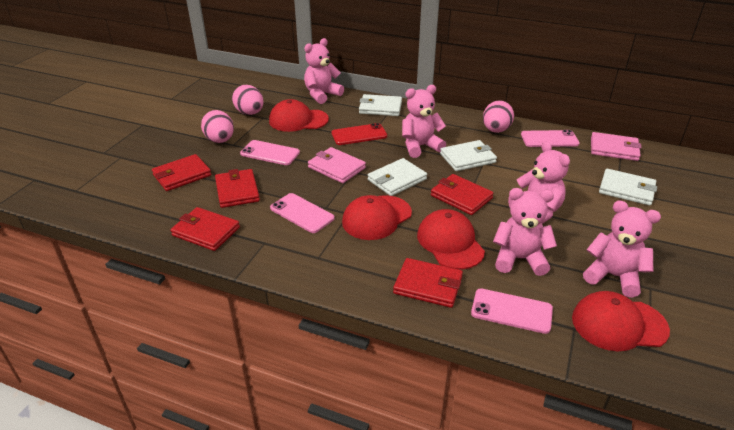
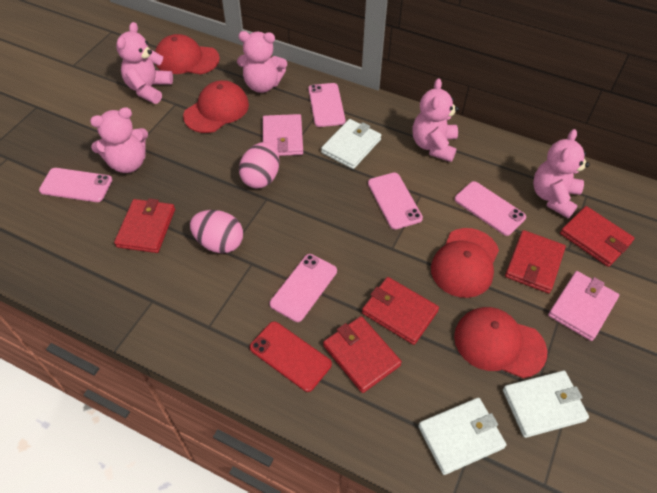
pink egg: [201,110,234,143] [232,85,264,115] [483,100,514,133] = 3 -> [190,210,243,253] [239,142,279,188] = 2
pink phone: [240,140,300,165] [270,193,335,233] [471,288,553,334] [521,130,580,147] = 4 -> [39,168,112,202] [269,254,337,322] [309,83,345,127] [368,172,423,230] [455,181,526,236] = 5
white wallet: [359,94,402,116] [368,158,427,196] [440,140,497,171] [599,168,657,206] = 4 -> [321,119,381,169] [418,398,506,475] [503,370,589,438] = 3

